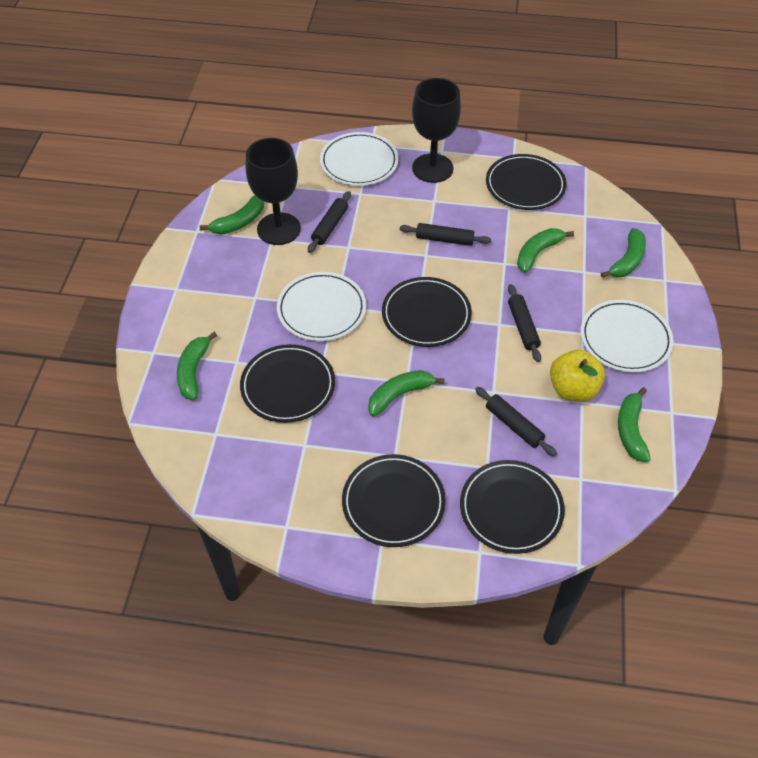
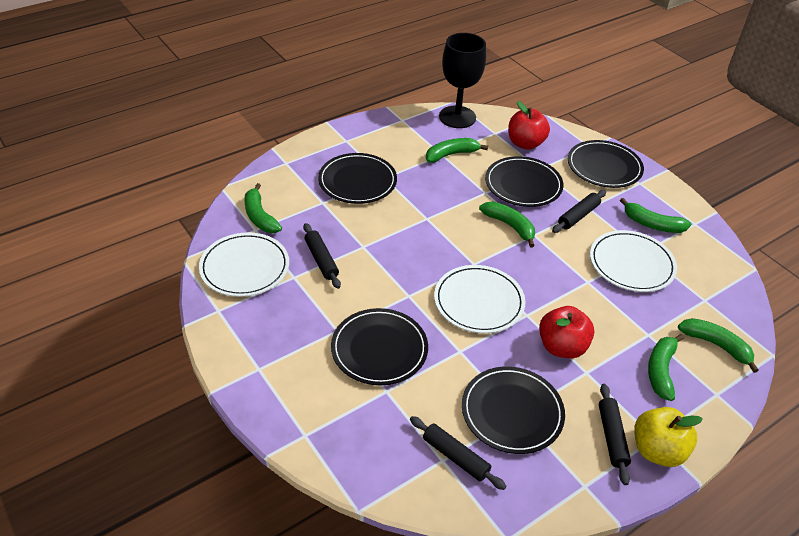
black goblet: [246,138,301,245] [412,78,461,183] = 2 -> [439,33,486,128] = 1
red apple: none = 0 -> [508,101,550,150] [539,306,594,358] = 2

